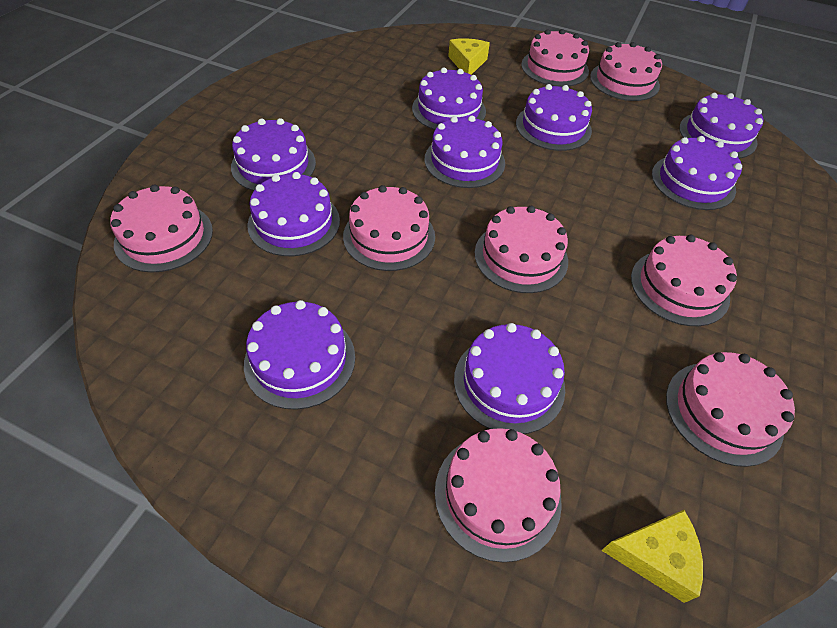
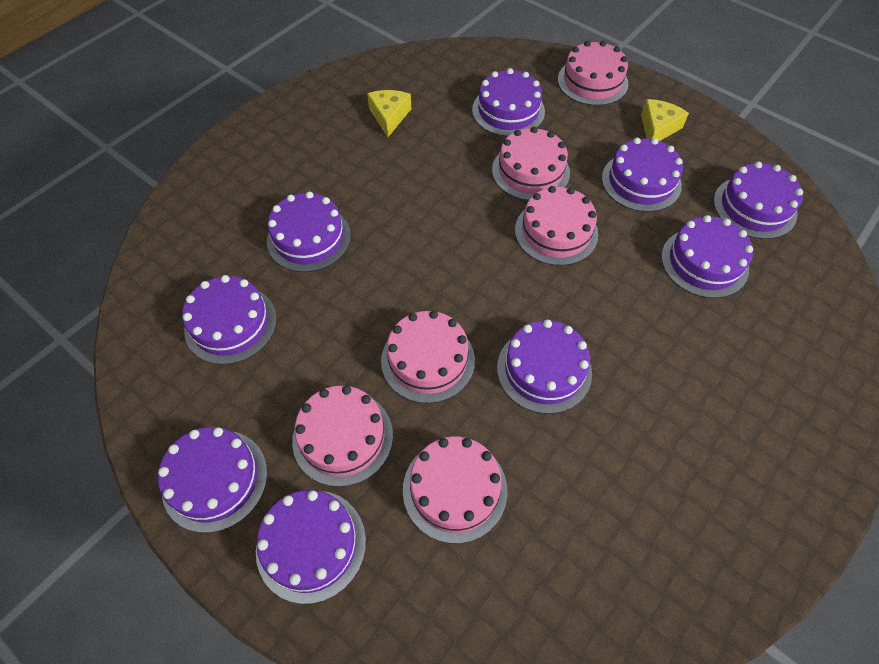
pink cake: [110,185,213,273] [343,185,435,271] [435,428,562,562] [475,206,568,293] [521,29,589,87] [590,42,662,101] [631,235,737,326] [666,352,795,467] = 8 -> [292,386,393,487] [381,310,475,403] [403,436,507,544] [492,127,570,201] [515,186,598,266] [558,41,628,106] = 6

